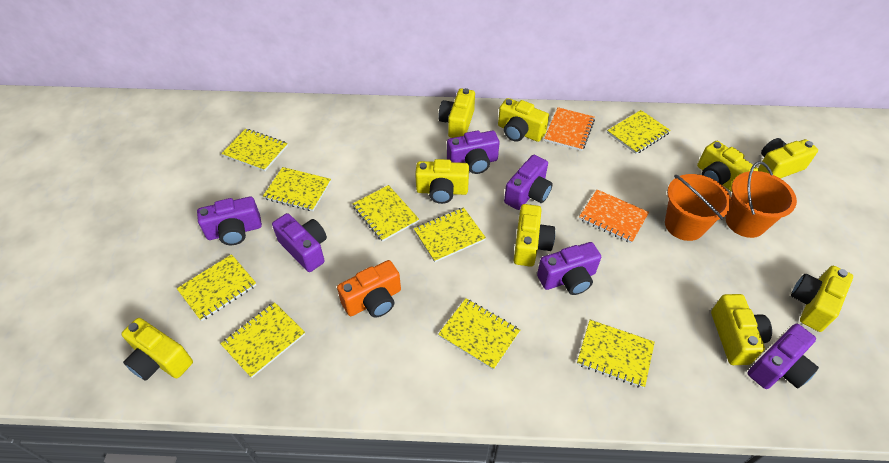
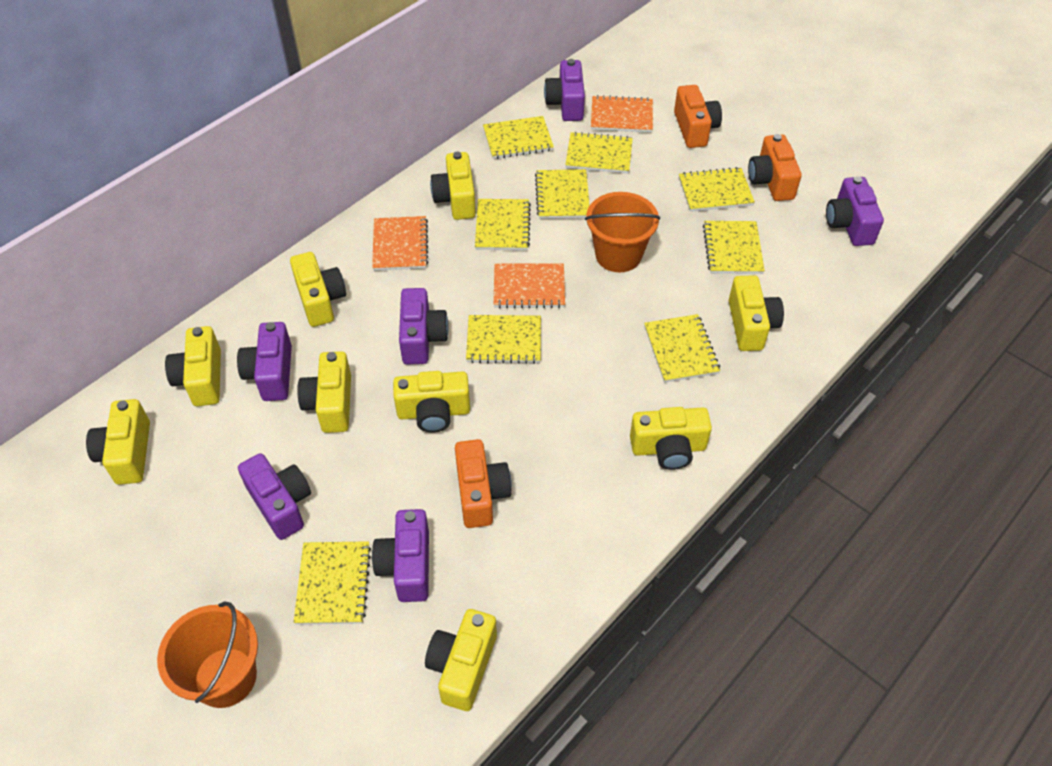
orange camera: [337,260,401,318] = 1 -> [455,439,512,528] [674,85,722,148] [748,134,802,201] = 3
orange notebook: [544,107,595,151] [579,189,649,243] = 2 -> [372,216,428,271] [494,263,565,308] [591,95,653,133] = 3

